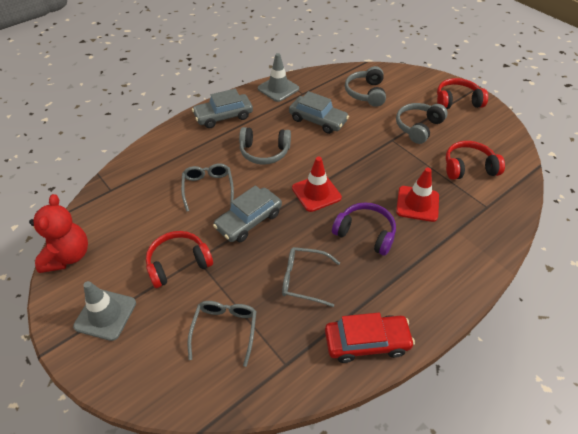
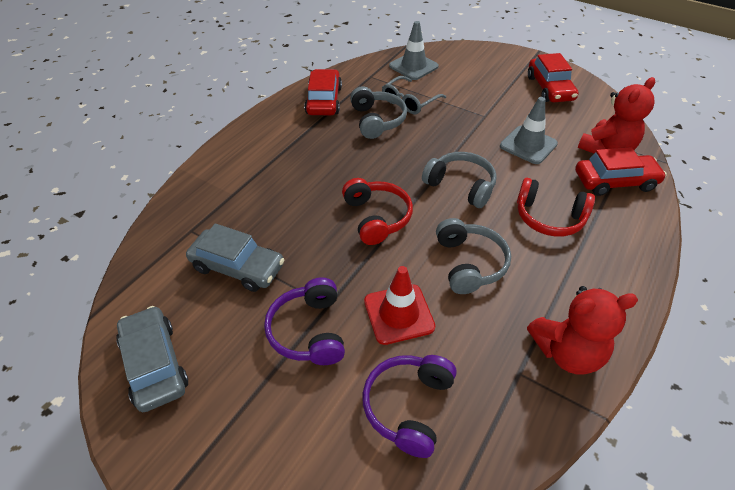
grey car: [192,89,253,128] [213,185,282,242] [289,91,349,134] = 3 -> [116,306,188,412] [186,223,284,292] = 2
grey glasses: [181,164,234,212] [187,301,257,367] [282,247,340,307] = 3 -> [382,76,446,114] = 1
purple headphones: [332,202,396,256] = 1 -> [264,277,345,365] [362,355,457,458] = 2
red car: [325,313,415,363] = 1 -> [304,69,342,115] [528,53,579,102] [575,147,667,196] = 3
red headphones: [146,231,213,288] [437,78,488,109] [446,141,505,180] = 3 -> [342,178,413,245] [517,178,595,237] = 2
red teddy bear: [29,194,88,273] = 1 -> [527,286,638,374] [578,77,655,153] = 2
red traffic cone: [292,157,342,212] [396,168,439,222] = 2 -> [364,266,435,345] = 1

